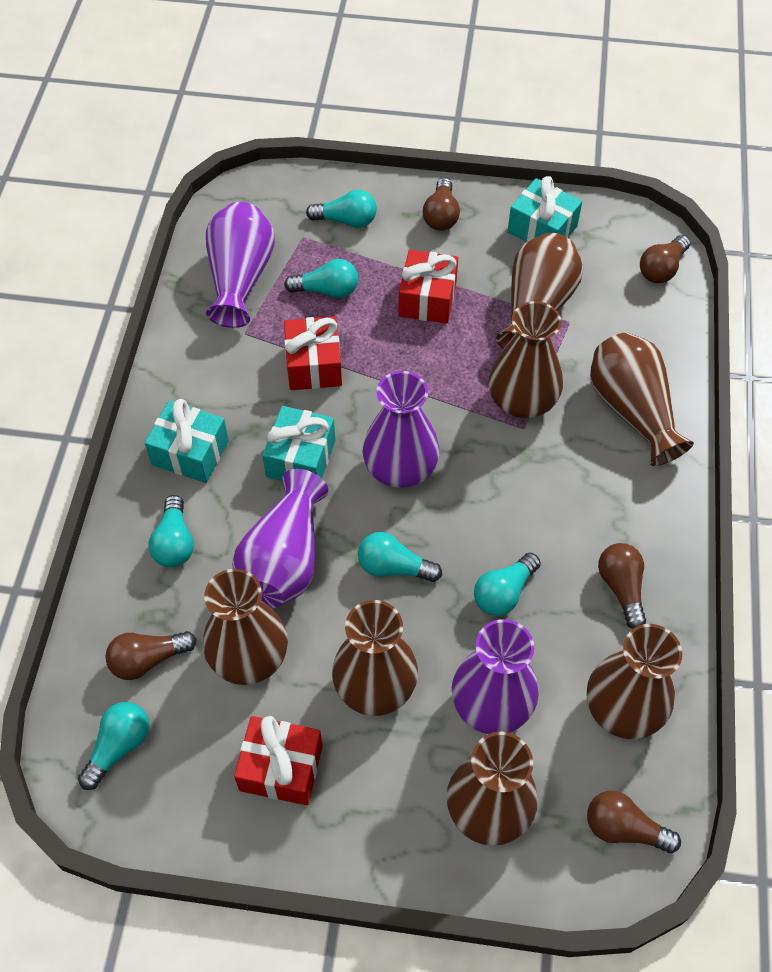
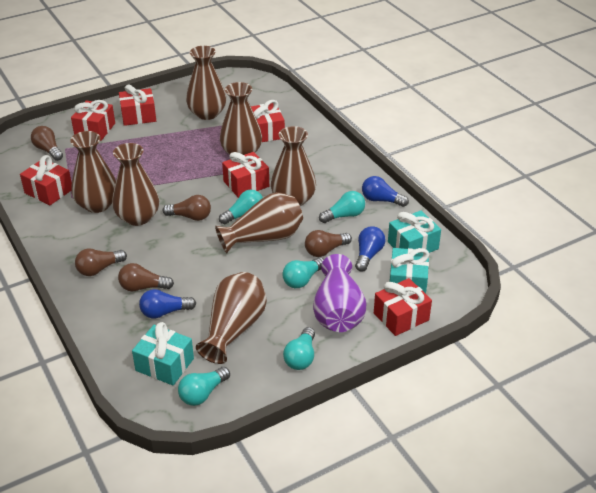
blue light bulb: none = 0 -> [139,289,196,319] [355,226,385,272] [362,176,409,207] = 3
purple vase: [206,202,275,328] [232,469,328,608] [363,371,440,488] [452,619,539,734] = 4 -> [313,254,366,332] = 1
red gift: [234,716,323,805] [284,316,342,390] [398,250,458,324] = 3 -> [20,155,72,205] [71,100,115,141] [119,84,156,126] [222,152,269,198] [251,100,285,142] [374,278,432,336] = 6
turquoise light bulb: [78,702,149,790] [149,495,194,567] [284,259,358,298] [306,190,377,228] [358,532,442,582] [474,552,541,616] = 6 -> [178,367,230,406] [219,190,263,224] [282,257,324,288] [283,327,315,370] [319,191,365,223] = 5

